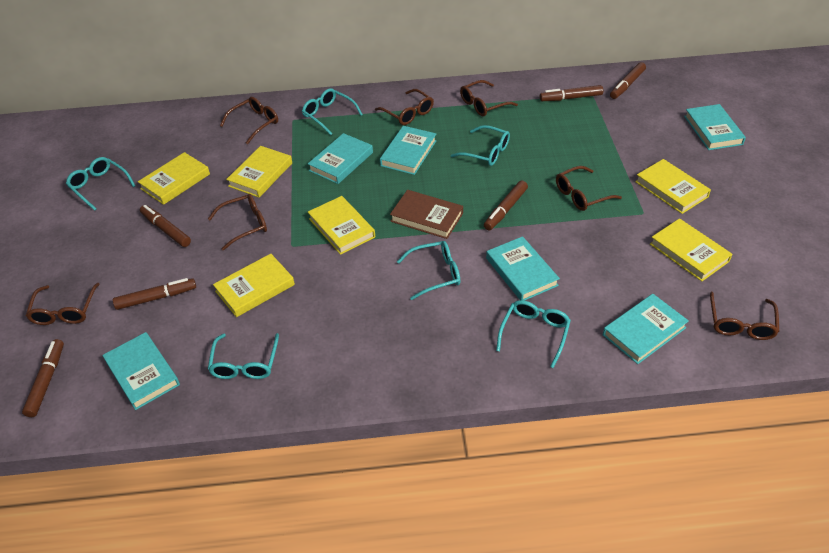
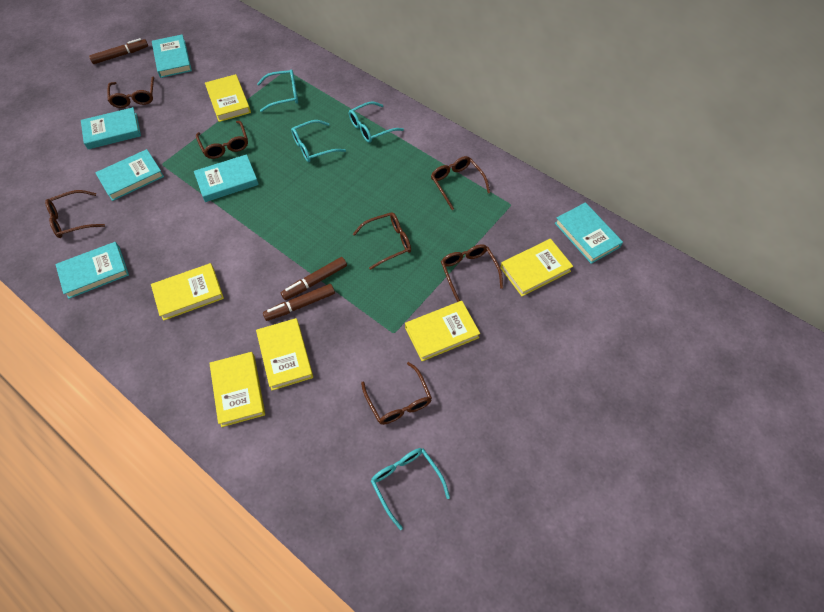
brown book: [390,190,463,239] = 1 -> none = 0
brown marker: [22,339,64,417] [113,278,196,310] [140,205,191,247] [484,180,528,230] [540,85,603,101] [610,62,646,99] = 6 -> [89,38,148,64] [263,284,335,321] [281,257,347,300] = 3
turquoise glasses: [66,157,135,211] [208,333,279,379] [302,88,363,135] [397,241,460,300] [451,125,510,166] [496,300,571,368] = 6 -> [257,70,298,112] [291,120,346,162] [349,102,404,143] [371,448,450,530] = 4

